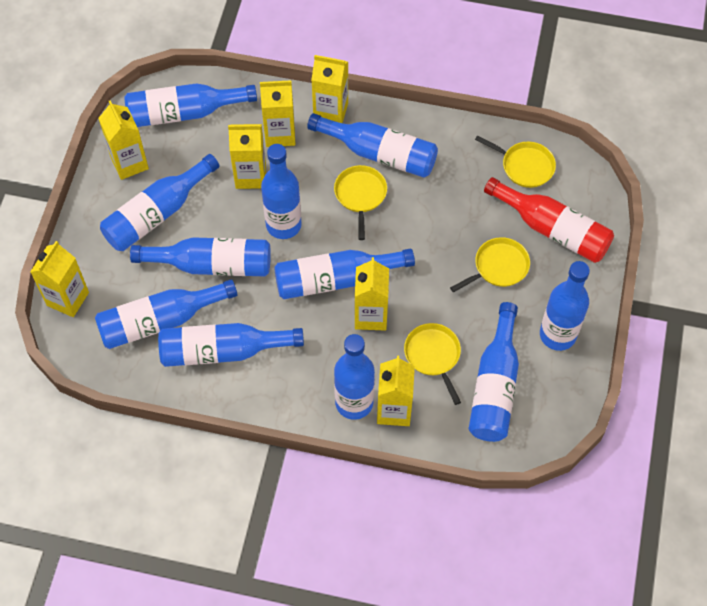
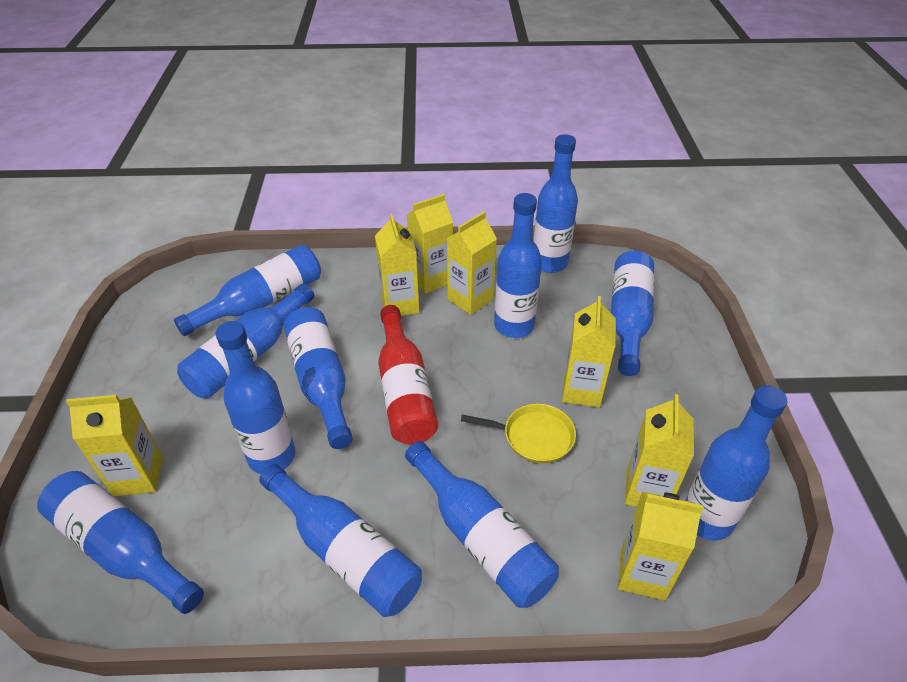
yellow pan: [334,165,387,240] [404,323,461,405] [450,237,530,292] [475,135,556,188] = 4 -> [461,404,576,463] = 1

